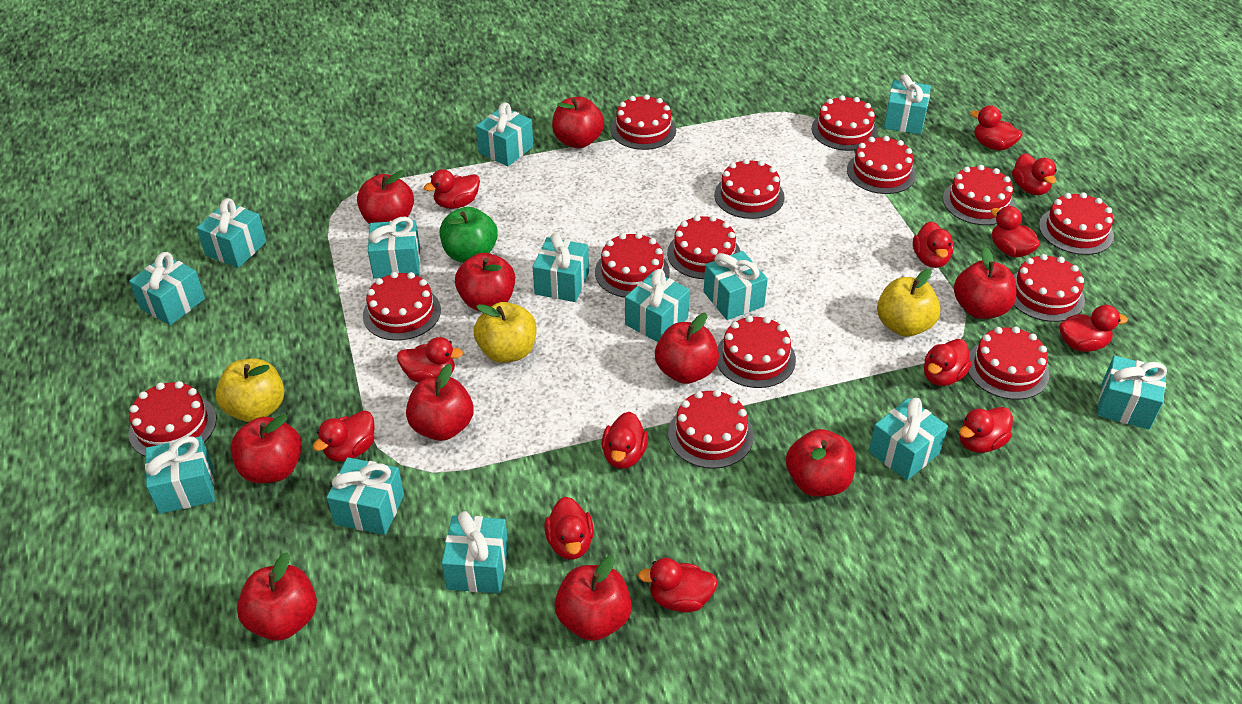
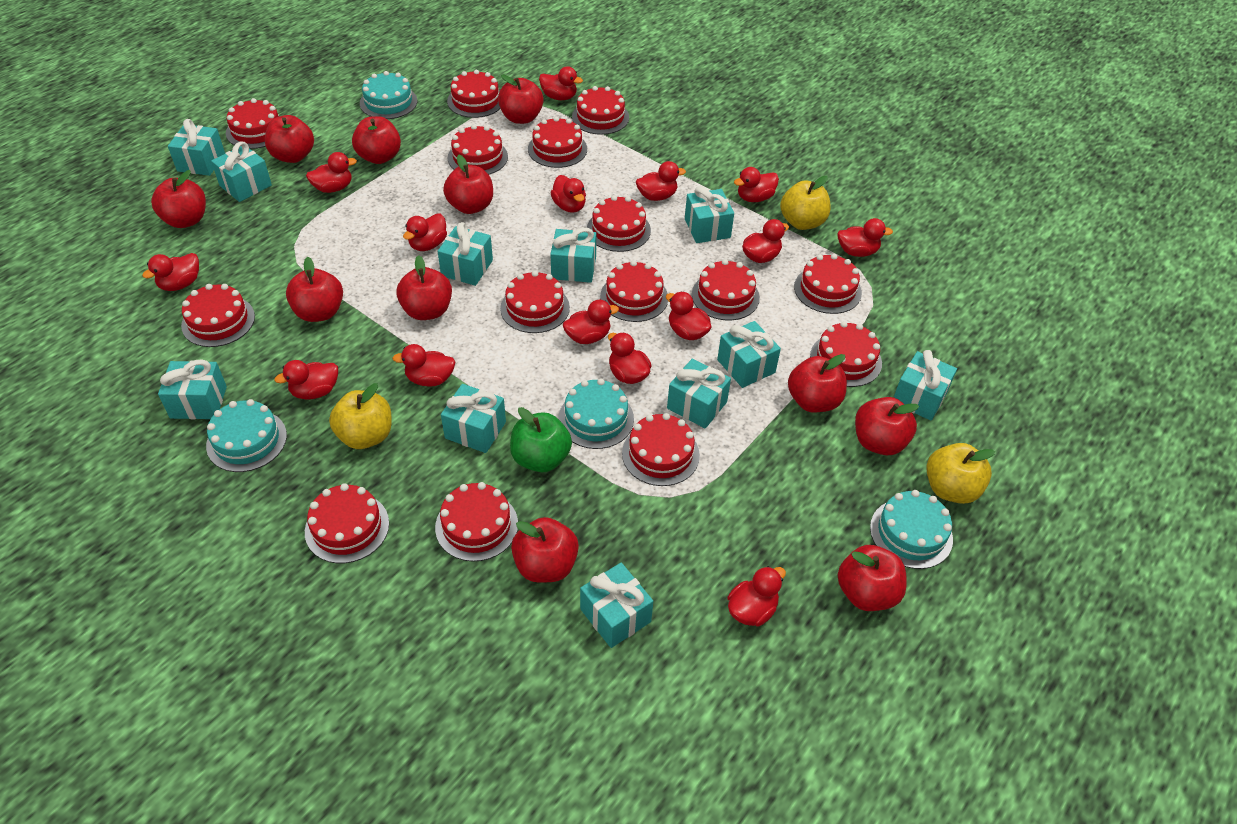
red apple: [230,414,302,483] [237,552,317,641] [357,170,414,224] [406,364,474,441] [455,253,515,311] [552,97,604,148] [554,555,632,641] [655,313,719,384] [786,429,856,497] [954,247,1016,319] = 10 -> [151,170,206,228] [265,115,314,163] [286,257,343,322] [352,116,401,164] [396,255,452,320] [443,155,493,214] [498,74,544,124] [511,517,579,583] [788,354,847,412] [838,545,907,611] [855,397,919,455] = 11
red cake: [129,381,216,457] [363,272,441,341] [595,232,670,298] [611,94,676,150] [667,215,741,279] [668,389,754,469] [714,159,785,219] [717,315,796,388] [812,95,878,151] [847,136,916,194] [943,165,1015,225] [968,326,1049,400] [1013,254,1085,322] [1039,192,1114,255] = 14 -> [181,284,255,347] [226,98,279,149] [305,483,389,563] [435,482,518,561] [447,70,501,118] [448,125,508,175] [500,271,570,333] [528,117,587,168] [572,86,629,135] [587,195,651,252] [600,260,668,322] [622,413,700,486] [692,259,760,320] [794,254,862,314] [810,321,882,387] = 15
red duck: [313,410,375,462] [397,337,463,383] [424,169,480,209] [544,497,594,560] [602,412,648,469] [638,558,718,612] [913,221,954,268] [924,339,972,386] [959,407,1013,453] [970,105,1022,150] [991,206,1040,257] [1012,153,1057,195] [1059,305,1128,352] = 13 -> [142,253,199,291] [274,360,338,400] [306,152,357,193] [392,344,455,386] [403,214,447,251] [539,66,583,100] [550,175,586,213] [563,300,619,344] [608,332,652,384] [636,161,686,201] [666,292,712,340] [728,566,786,626] [734,167,779,202] [742,219,789,263] [837,218,893,257] = 15
turquoise cake: none = 0 -> [206,399,287,472] [360,71,417,119] [558,378,634,449] [870,490,953,569] = 4
turquoise gift: [129,252,205,325] [145,436,215,514] [196,198,267,268] [327,457,404,535] [368,217,420,279] [442,511,509,593] [476,102,533,166] [533,233,589,302] [625,269,690,342] [704,251,768,320] [869,398,948,480] [884,74,931,134] [1097,355,1167,430] = 13 -> [158,359,227,419] [168,119,225,176] [211,141,272,202] [438,222,493,286] [441,384,506,453] [550,228,596,283] [580,563,653,648] [667,358,731,429] [685,186,734,243] [717,321,781,388] [894,350,957,421] = 11

